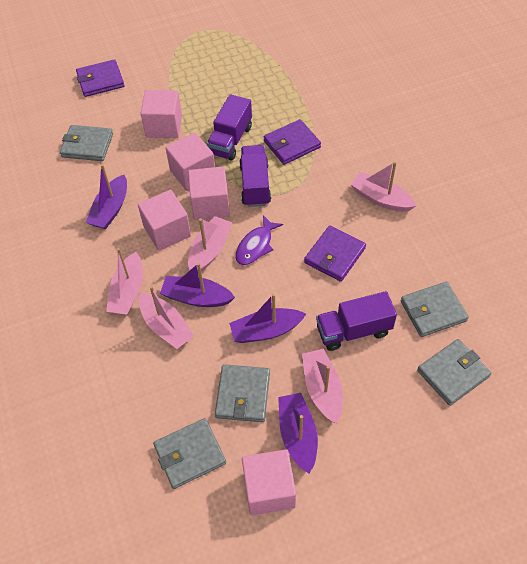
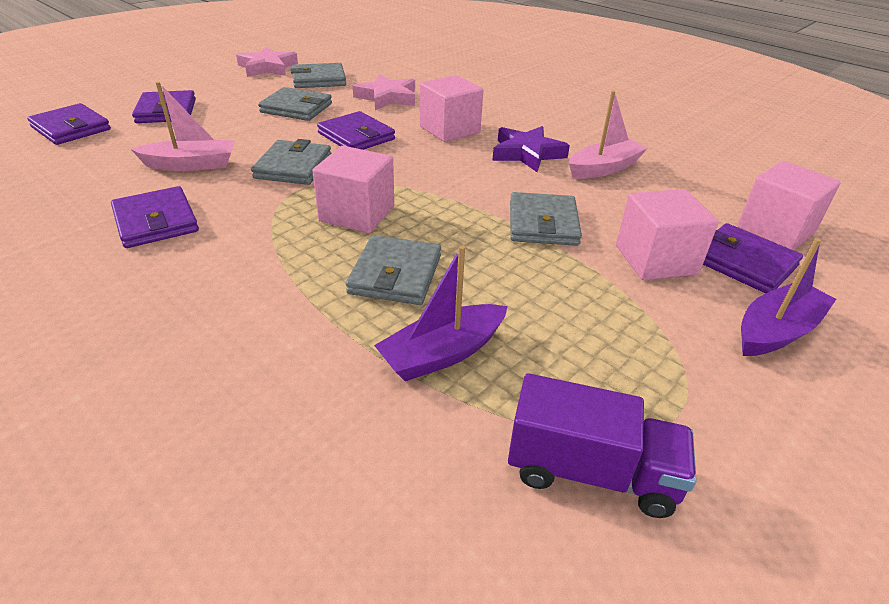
pink boat: [106,248,143,315] [139,286,194,349] [188,216,232,272] [302,349,343,424] [350,162,416,212] = 5 -> [131,82,235,171] [569,90,648,179] = 2
pink cube: [138,190,191,251] [140,90,182,138] [165,133,215,191] [188,166,230,220] [242,449,296,515] = 5 -> [313,146,394,233] [420,75,483,142] [616,189,719,280] [737,161,841,250] = 4
pink star: none = 0 -> [236,47,298,77] [353,74,415,110] = 2
purple boat: [86,164,127,229] [160,263,235,307] [229,294,306,343] [278,393,318,473] = 4 -> [374,245,508,381] [741,238,836,356] = 2
purple fish: [235,215,283,265] = 1 -> none = 0
purple star: none = 0 -> [492,126,570,172] = 1
purple truck: [207,94,252,161] [239,145,271,207] [316,291,397,351] = 3 -> [508,373,697,518] = 1
purple wallet: [76,59,124,97] [264,119,321,165] [304,226,366,282] = 3 -> [27,103,111,145] [111,186,199,248] [132,90,196,123] [317,111,395,150] [703,223,803,293] = 5

